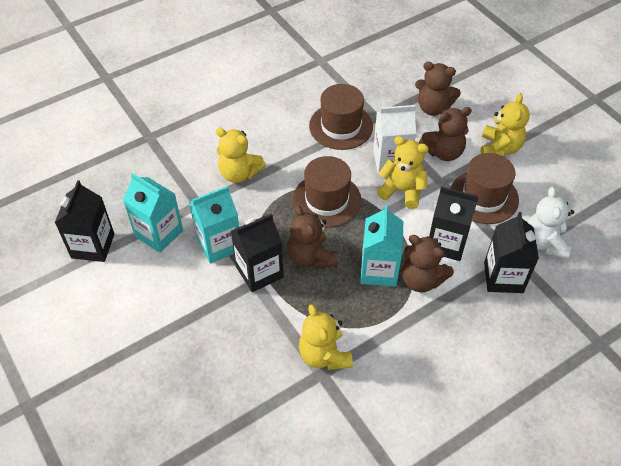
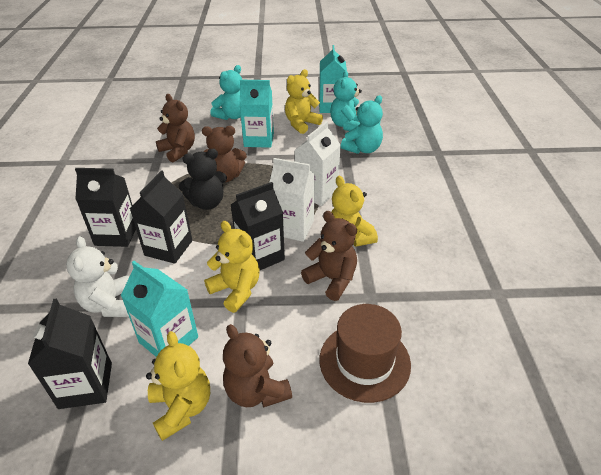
black teddy bear: none = 0 -> [178,149,227,210] = 1
brown hat: [292,156,362,228] [309,84,373,150] [450,153,519,224] = 3 -> [319,304,411,403] = 1
turquoise teddy bear: none = 0 -> [211,65,242,120] [330,70,362,131] [341,95,383,154] = 3
white carton: [373,105,416,174] = 1 -> [269,158,315,242] [295,121,340,206] = 2

